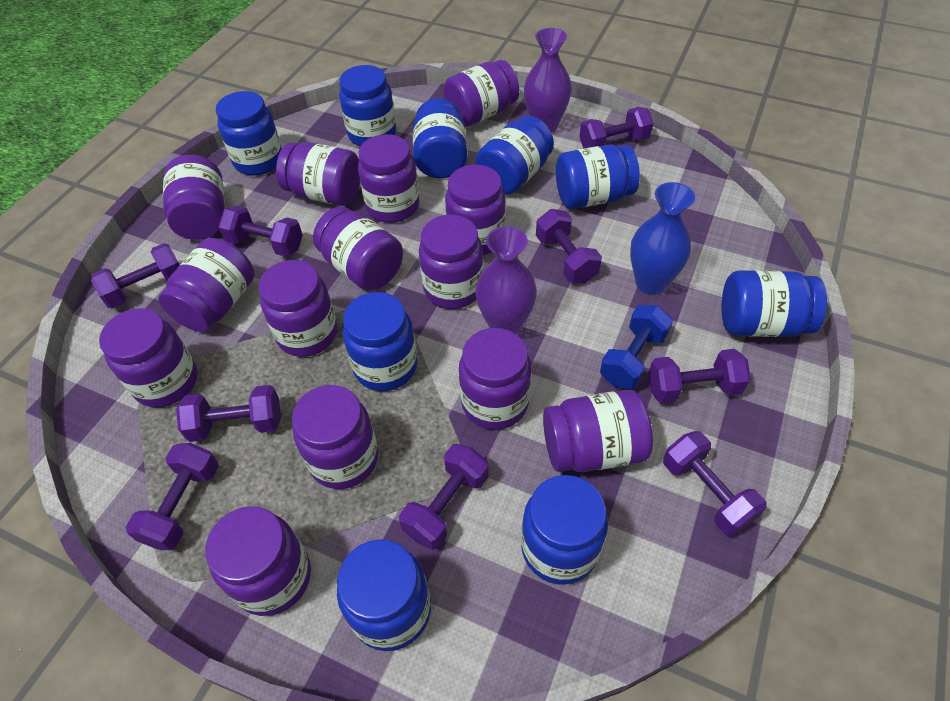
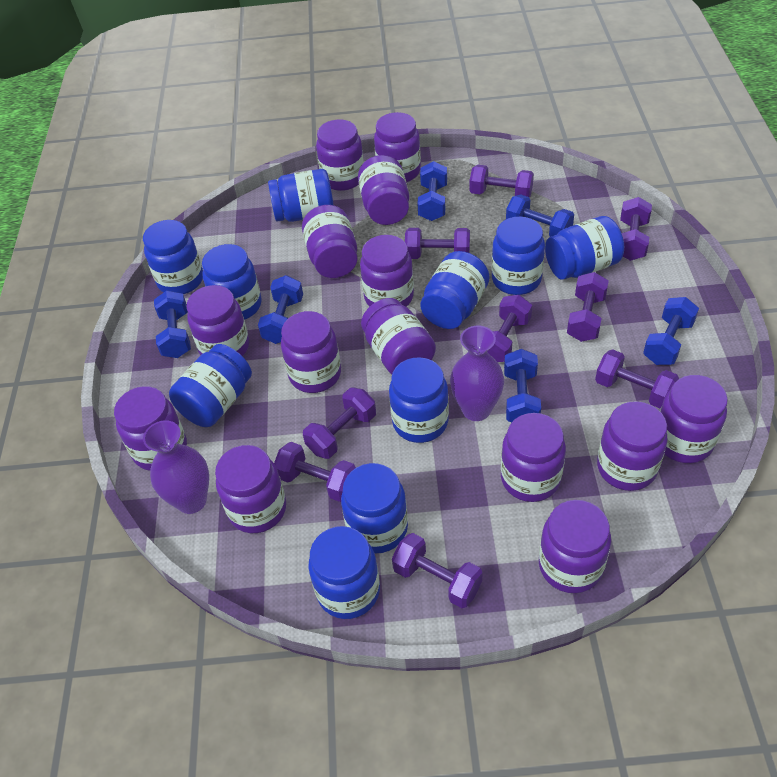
blue dumbbell: [600,305,673,389] = 1 -> [154,291,191,358] [258,275,303,344] [417,161,447,221] [504,349,541,423] [506,194,574,237] [643,297,699,365] = 6
blue jar: [216,91,282,176] [337,539,431,651] [339,65,396,146] [343,292,417,391] [413,98,467,178] [476,116,554,194] [521,475,608,584] [556,144,640,209] [722,270,827,337] = 9 -> [143,220,203,294] [169,344,252,427] [202,244,262,320] [268,169,334,222] [308,526,380,619] [341,463,408,554] [389,357,449,443] [420,251,489,329] [492,217,545,295] [545,216,624,280] = 10
blue vase: [630,182,695,295] = 1 -> none = 0

